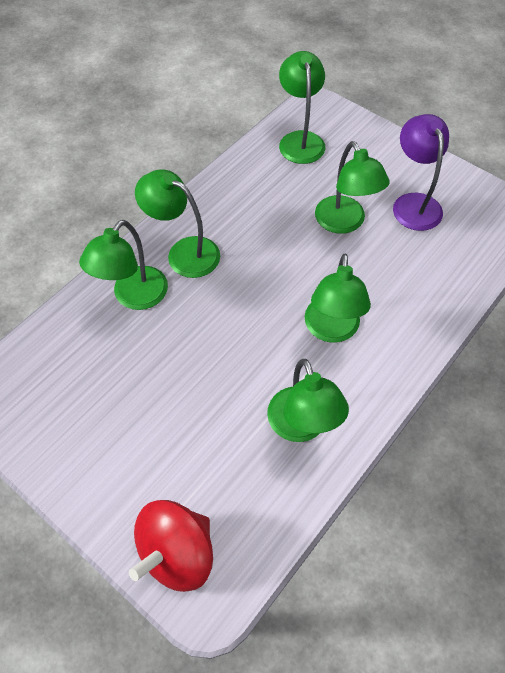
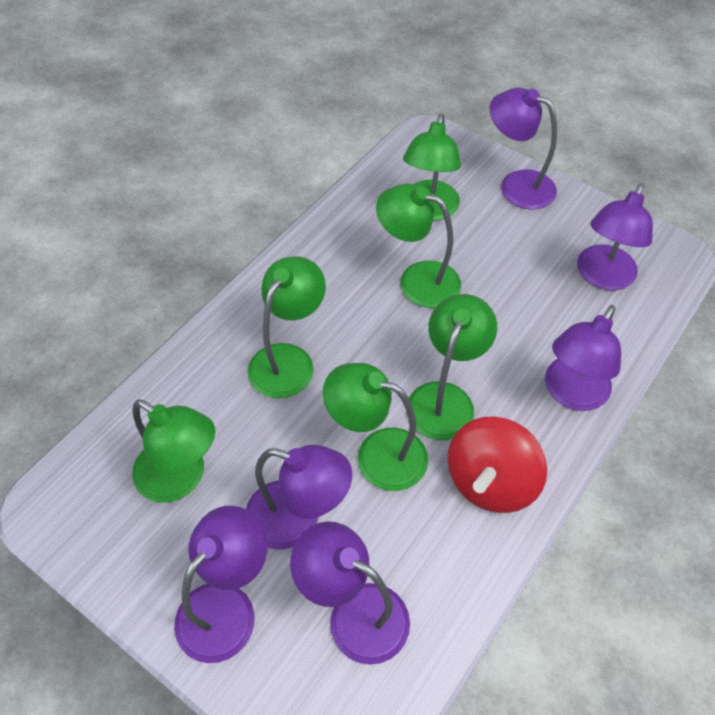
purple lamp: [393,114,449,231] = 1 -> [174,506,267,663] [246,445,352,550] [290,521,410,665] [490,88,557,210] [545,305,621,411] [577,183,653,291] = 6

